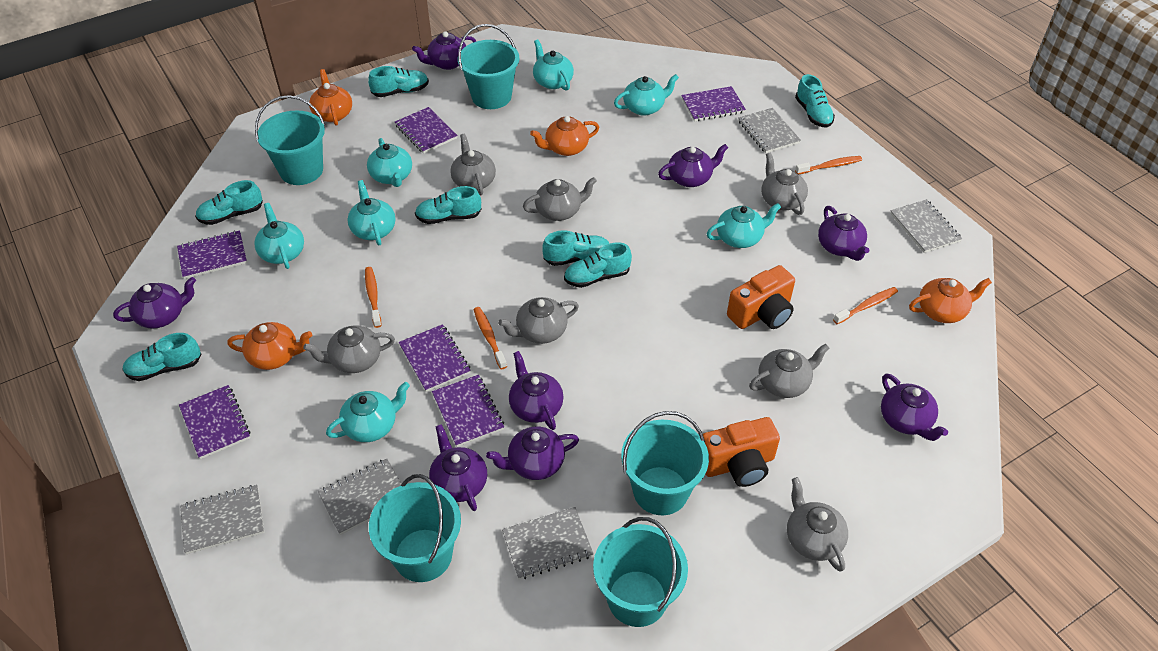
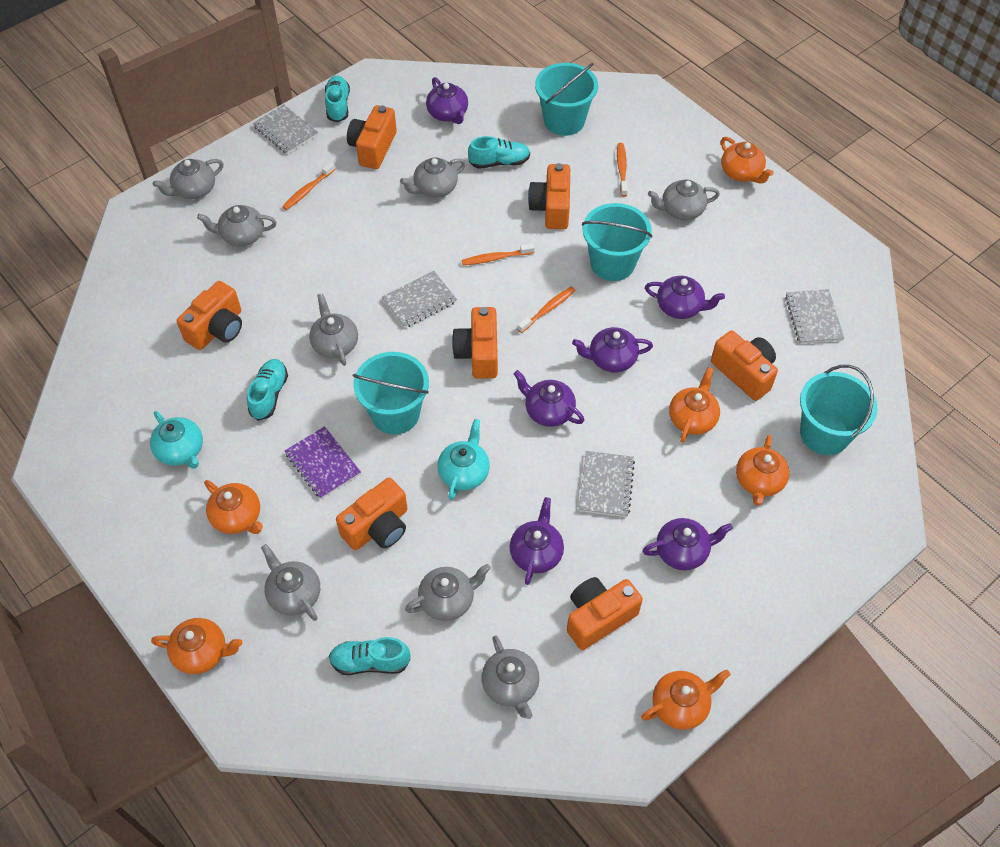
grey notebook: [180,485,264,554] [318,459,401,535] [502,507,594,580] [738,108,801,153] [890,199,962,253] = 5 -> [253,104,318,155] [382,271,457,328] [579,451,635,517] [785,289,844,344] = 4
grey teapot: [303,325,395,373] [450,134,496,196] [498,297,579,344] [523,177,597,221] [749,344,829,398] [761,152,808,215] [787,477,848,572] = 7 -> [153,159,224,199] [197,205,277,246] [261,544,320,621] [309,293,358,366] [400,157,466,198] [405,564,491,621] [481,635,539,719] [648,180,720,220] = 8
orange camera: [703,417,780,487] [727,265,795,329] = 2 -> [177,281,242,350] [336,478,408,550] [347,105,397,169] [452,307,498,379] [528,163,570,229] [567,577,643,650] [711,331,778,401] = 7
orange teapot: [227,322,312,370] [309,69,352,126] [530,116,599,156] [909,278,992,323] = 4 -> [151,618,243,674] [204,480,263,534] [641,670,731,730] [669,367,720,443] [721,137,774,184] [736,435,789,506] = 6
purple notebook: [177,230,247,279] [179,385,250,459] [395,107,457,154] [399,324,471,392] [432,375,504,447] [681,86,746,121] = 6 -> [285,426,361,499] = 1
purple teapot: [113,277,196,329] [412,31,476,70] [429,424,487,511] [486,426,579,480] [509,351,564,430] [658,144,728,187] [818,206,869,261] [881,373,948,441] = 8 -> [426,77,468,124] [509,497,564,585] [514,370,584,427] [572,327,653,372] [643,518,733,571] [645,276,725,319] = 6
turquoise bucket: [255,95,325,185] [369,474,461,582] [458,24,519,109] [593,517,688,627] [621,411,709,515] = 5 -> [353,352,429,434] [535,63,598,136] [582,203,652,281] [800,365,878,455] = 4
turquoise shoe: [122,333,201,381] [195,180,263,225] [368,66,429,97] [415,186,481,224] [542,230,609,266] [564,242,632,288] [795,74,835,128] = 7 -> [247,359,288,421] [325,75,350,122] [329,637,410,675] [468,136,530,169] = 4
turquoise teapot: [254,203,304,269] [326,382,410,442] [347,180,396,245] [367,138,412,187] [533,40,574,91] [614,74,679,116] [707,203,781,248] = 7 -> [150,411,203,468] [438,419,490,500] = 2

